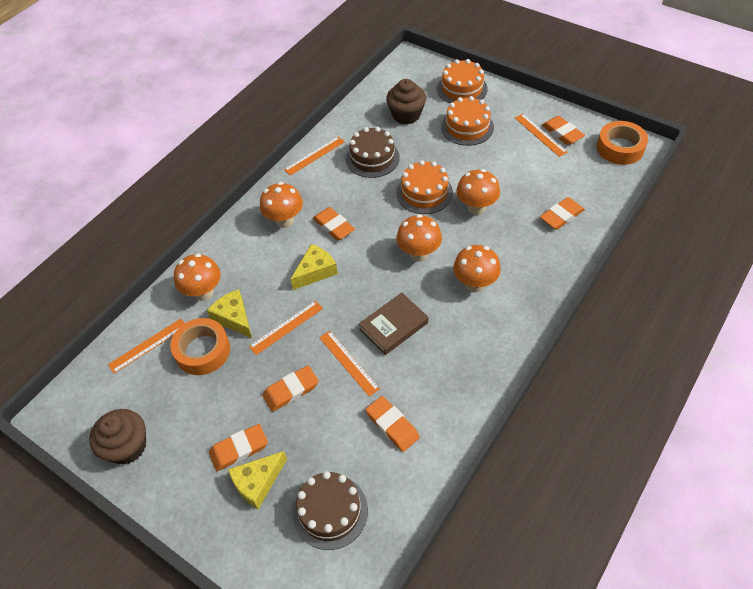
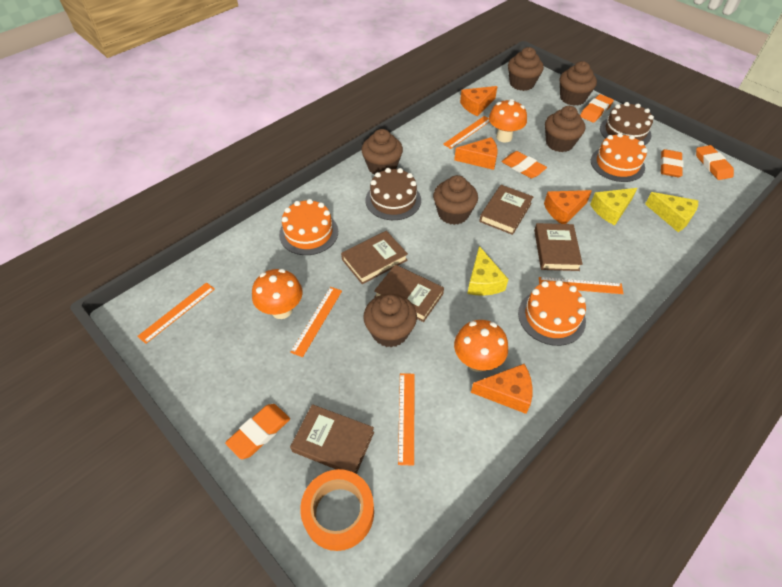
brown book: [359,293,428,355] = 1 -> [290,404,374,474] [341,231,408,284] [374,265,444,322] [479,185,533,235] [534,223,583,271] = 5
brown cupcake: [89,409,146,465] [386,79,426,125] = 2 -> [361,129,403,175] [363,294,417,347] [433,175,478,225] [508,47,544,91] [545,106,585,152] [560,61,597,106] = 6
orange cheese: none = 0 -> [454,137,497,170] [460,86,498,116] [471,364,533,414] [544,190,592,224] = 4
orange eraser: [209,424,268,471] [262,365,319,412] [313,207,355,241] [365,396,420,452] [540,197,585,230] [542,116,585,145] = 6 -> [225,404,290,459] [501,151,547,178] [580,94,614,123] [660,149,683,177] [696,145,734,180] = 5
orange mushroom: [174,253,221,301] [260,182,303,228] [396,214,442,262] [453,245,501,292] [456,169,500,215] = 5 -> [252,269,303,319] [454,320,508,372] [489,99,527,143] = 3
orange tape: [170,318,230,375] [597,121,648,165] = 2 -> [300,469,374,551] = 1

